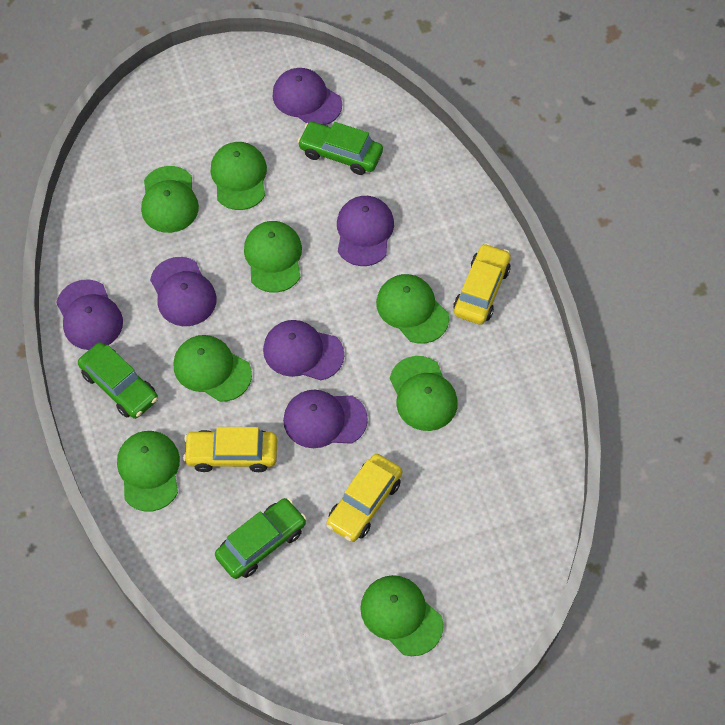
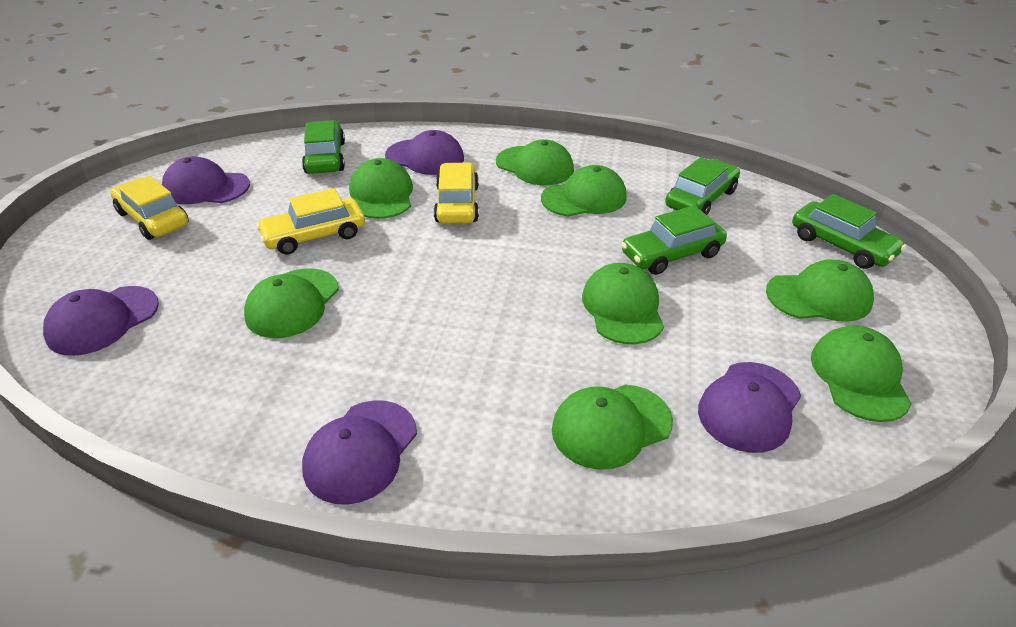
green car: [78,342,158,419] [215,498,307,579] [297,122,383,175] = 3 -> [302,120,345,174] [621,205,727,275] [665,157,740,215] [792,194,906,269] = 4
purple cap: [56,280,123,350] [150,257,216,326] [263,320,344,380] [272,68,342,125] [283,390,368,448] [337,196,394,266] = 6 -> [43,286,159,356] [162,156,250,204] [302,400,417,505] [385,130,464,175] [698,362,801,453] = 5

